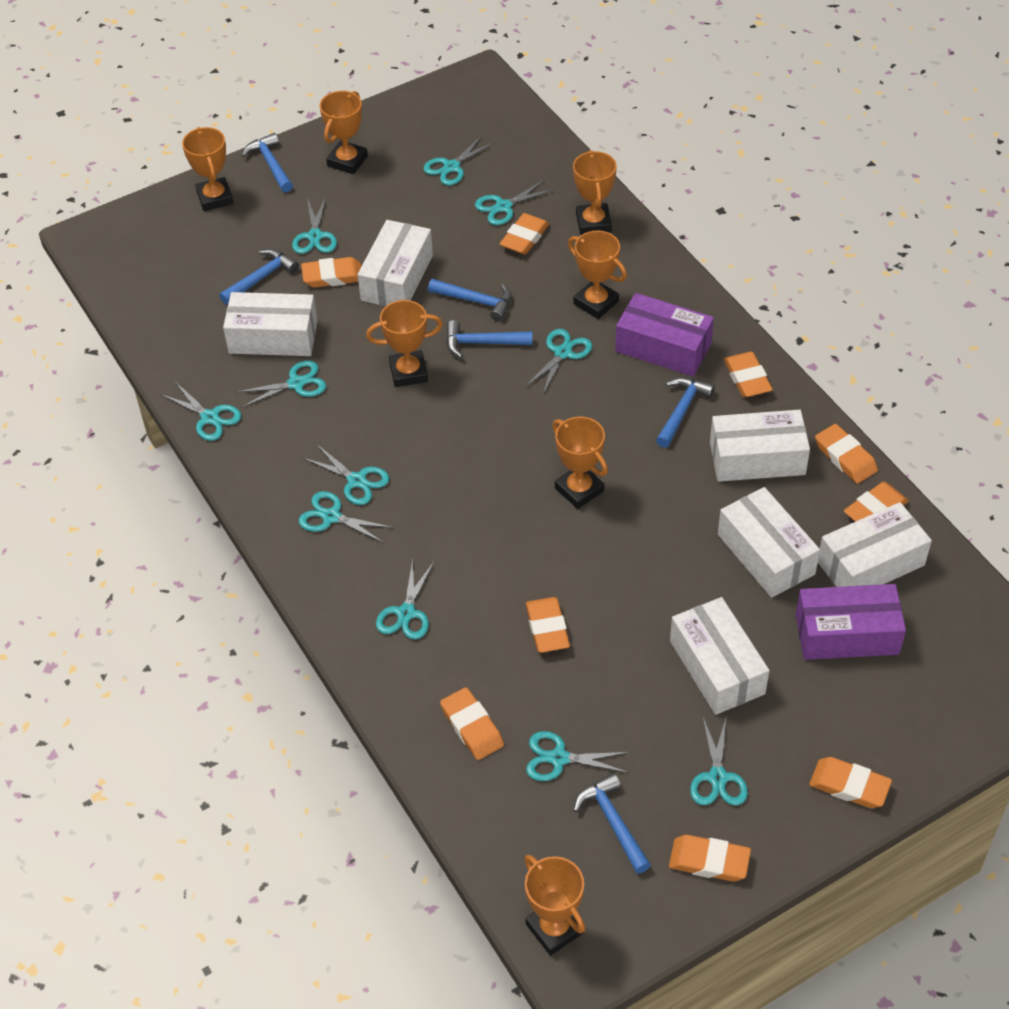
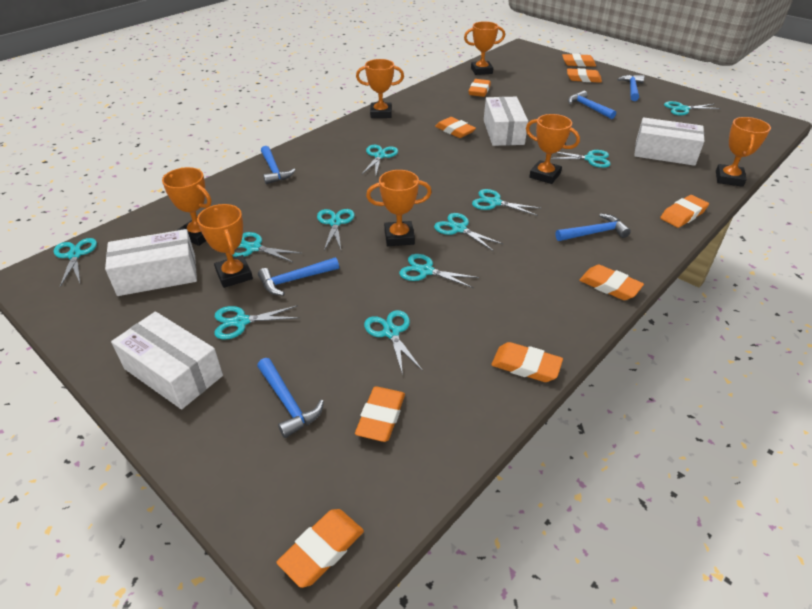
purple box: [615,293,714,376] [796,584,906,660] = 2 -> none = 0
white box: [223,292,317,356] [358,220,433,306] [670,597,769,715] [710,410,810,482] [718,487,820,598] [818,502,932,587] = 6 -> [105,229,197,296] [111,311,223,409] [484,97,528,146] [634,117,704,166] = 4

